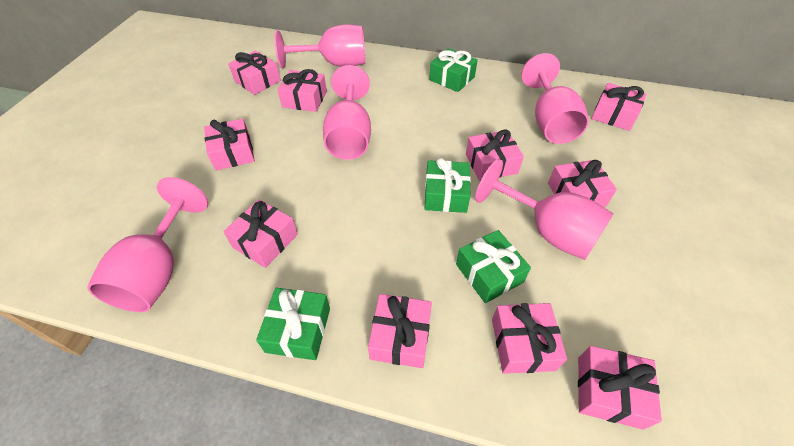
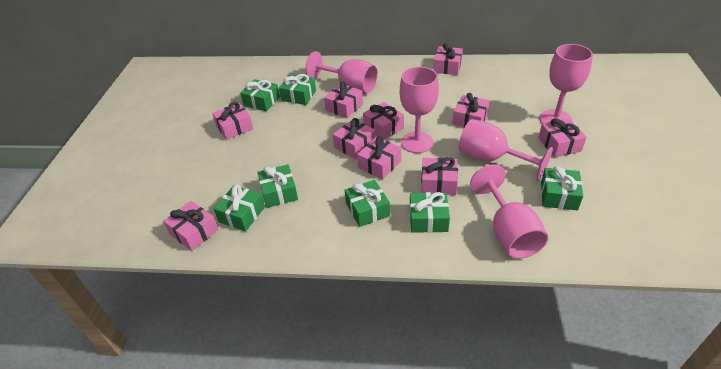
green gift: [256,288,330,360] [424,158,471,213] [429,48,478,92] [456,230,531,303] = 4 -> [213,185,265,231] [240,79,280,111] [257,164,298,208] [279,74,316,105] [345,180,390,227] [410,192,450,233] [541,166,583,210] = 7

